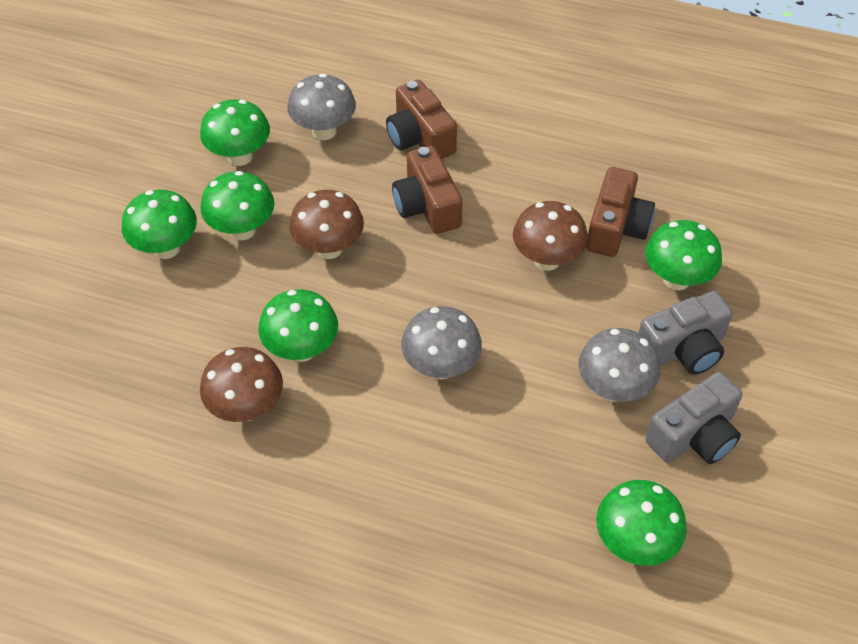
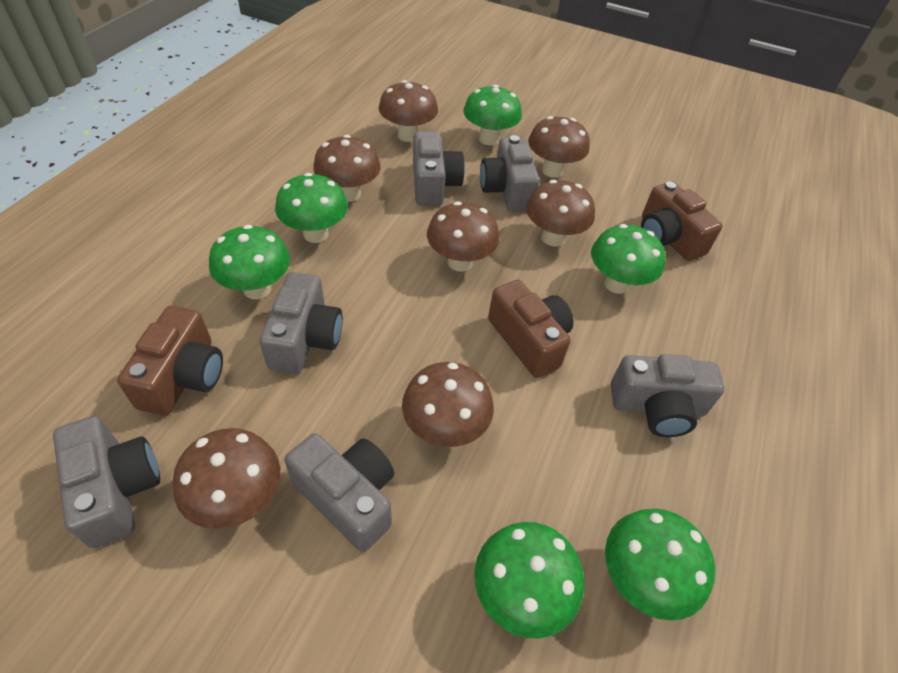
brown mushroom: [200,347,283,422] [289,190,364,259] [513,201,588,271] = 3 -> [173,428,280,529] [313,135,381,202] [379,80,438,142] [402,362,494,447] [427,201,499,272] [526,180,595,246] [528,116,590,178] = 7
grey camera: [638,291,733,375] [645,372,742,464] = 2 -> [53,416,160,548] [259,272,343,374] [285,433,394,552] [413,131,465,205] [480,135,540,211] [611,354,725,437] = 6
grey mushroom: [288,73,356,140] [401,306,482,379] [578,328,661,402] = 3 -> none = 0

